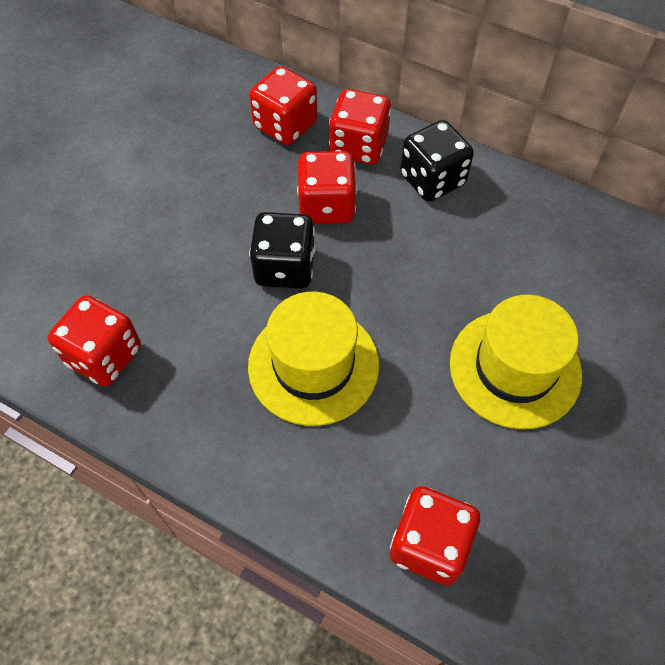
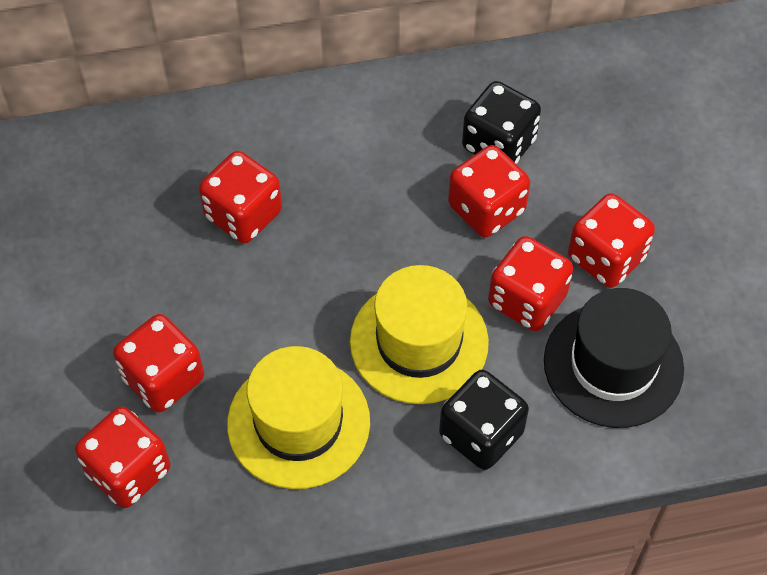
black hat: none = 0 -> [544,288,684,428] = 1
red dice: [48,295,141,386] [249,66,317,145] [297,151,357,224] [329,89,391,165] [390,486,480,585] = 5 -> [75,406,170,508] [113,314,204,413] [199,151,282,244] [448,145,530,238] [488,236,573,331] [568,193,655,288] = 6

